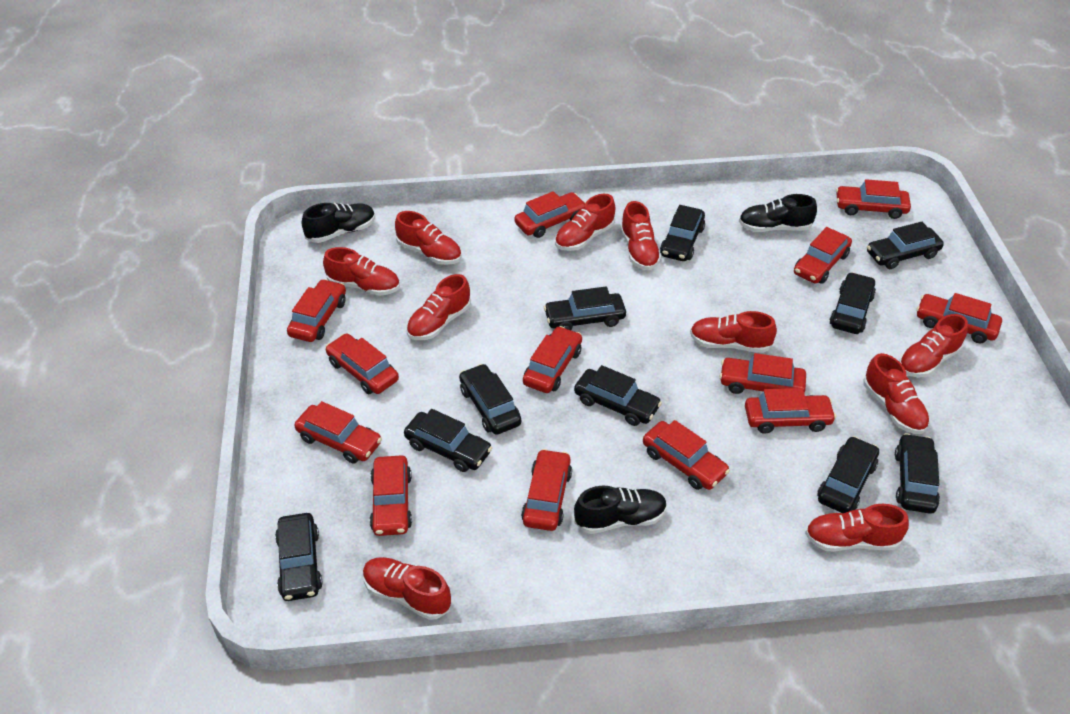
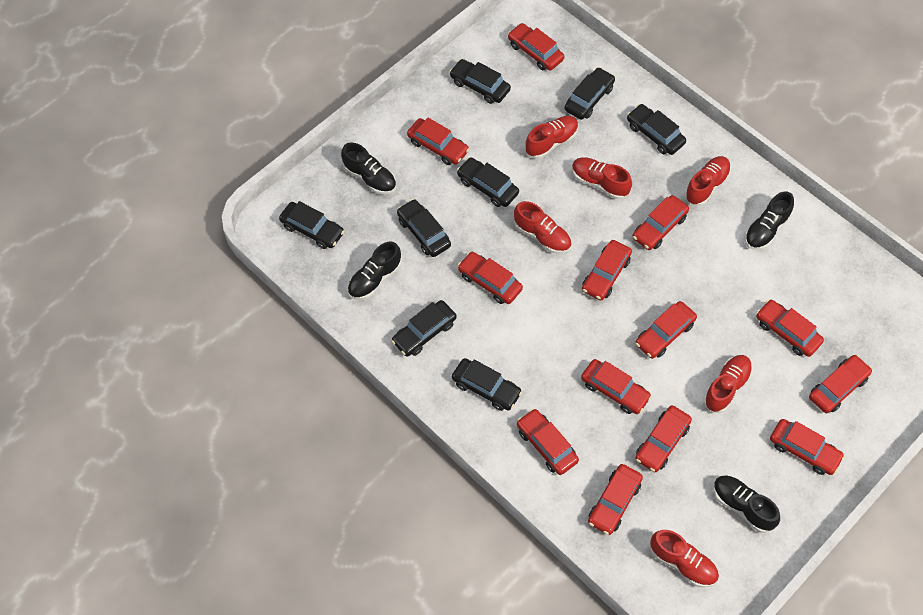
black car: [275,513,323,601] [404,409,492,472] [459,364,521,435] [544,287,626,330] [574,365,662,426] [660,205,705,261] [817,436,879,513] [830,272,876,334] [867,222,944,269] [895,433,940,514] = 10 -> [279,201,344,249] [391,300,457,357] [397,199,451,257] [449,59,511,104] [452,358,522,411] [457,157,519,207] [565,67,615,120] [627,104,686,155] = 8
black shoe: [302,203,375,243] [574,486,667,534] [739,194,817,232] = 3 -> [341,143,396,194] [347,241,402,300] [713,475,780,533] [744,191,794,250] = 4
red shoe: [323,247,400,296] [363,557,451,620] [395,211,462,265] [407,274,471,340] [555,194,615,251] [620,201,661,270] [690,311,777,353] [805,504,909,552] [863,353,930,434] [899,314,968,378] = 10 -> [514,201,572,254] [525,116,579,159] [572,158,632,199] [650,530,719,587] [684,156,731,206] [703,355,753,413] = 6

